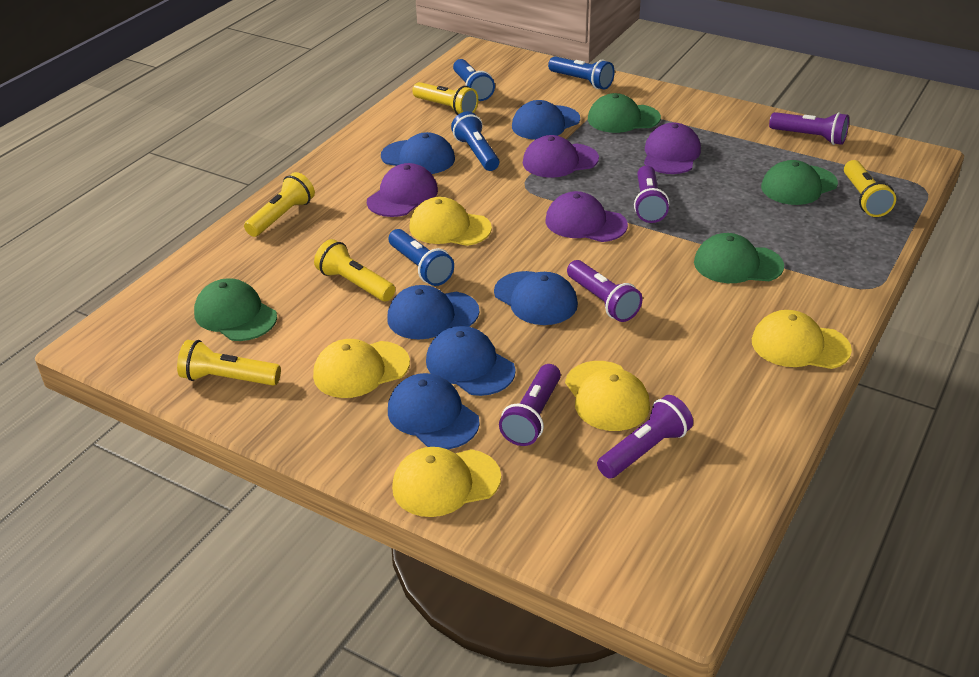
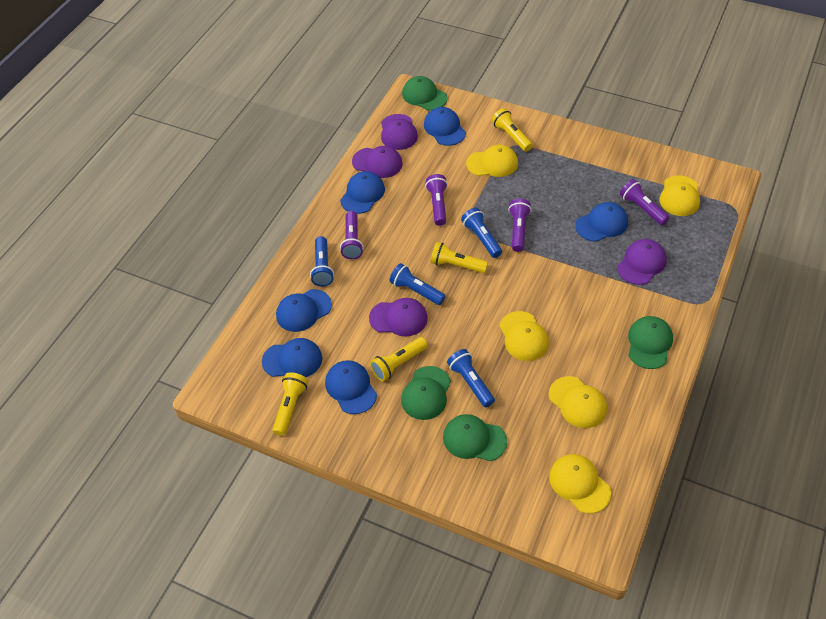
purple flashlight: [499,364,561,446] [567,260,643,322] [597,395,693,479] [634,166,669,223] [769,112,849,145] = 5 -> [340,211,364,259] [425,174,448,226] [508,198,532,252] [620,179,669,225] = 4
yellow flashlight: [177,340,281,386] [244,172,315,237] [314,239,395,301] [412,82,478,115] [844,160,896,217] = 5 -> [272,372,308,436] [370,337,428,381] [431,242,488,273] [491,108,533,152] = 4

